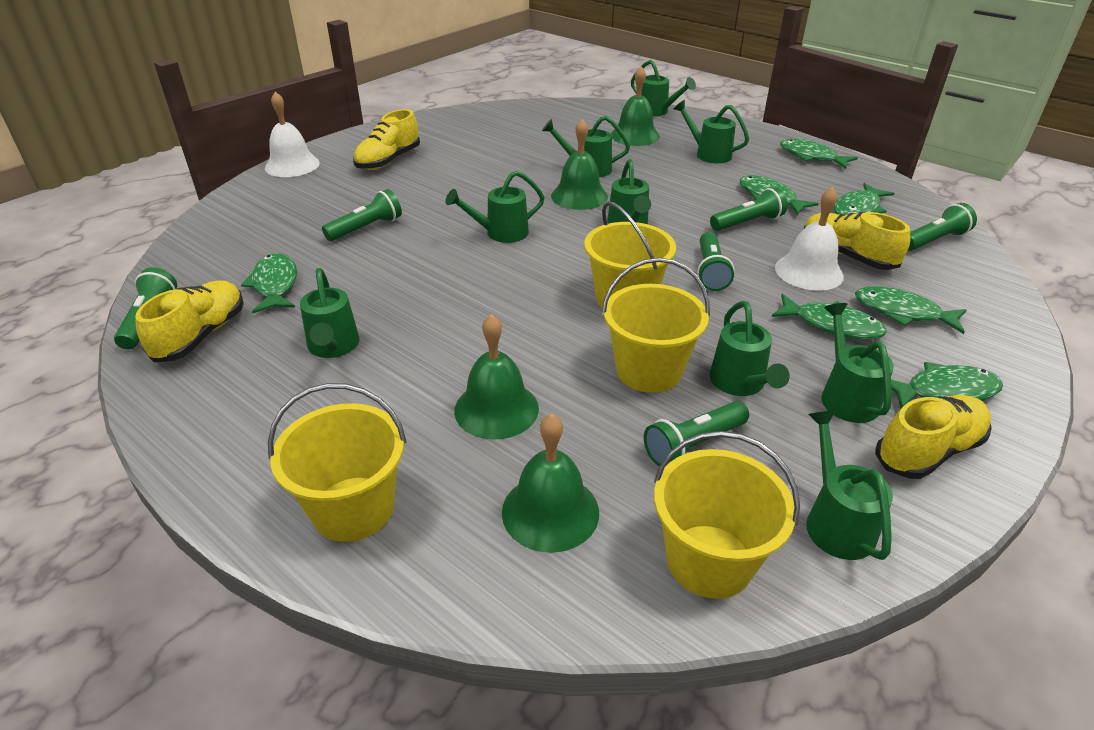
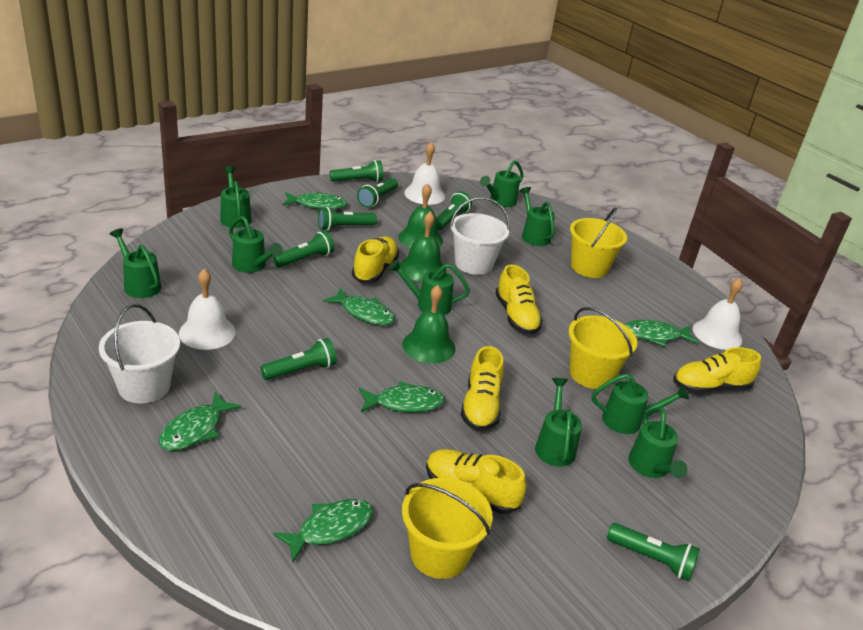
green bell: [454,314,539,440] [502,414,599,553] [551,119,608,210] [611,66,660,146] = 4 -> [398,183,443,248] [400,211,446,282] [402,285,456,363] = 3
green fish: [241,253,297,313] [740,175,819,215] [772,294,887,340] [780,139,858,169] [833,183,895,215] [855,286,967,334] [891,362,1003,408] = 7 -> [159,392,242,451] [273,499,373,562] [283,192,347,210] [323,288,395,325] [359,381,445,413] [625,320,698,347] = 6
green flashlight: [114,267,177,349] [322,189,402,241] [644,401,749,466] [697,232,734,291] [710,187,788,231] [908,203,977,251] = 6 -> [261,338,337,380] [273,231,335,267] [318,207,377,231] [330,160,383,182] [357,178,398,208] [436,191,472,230] [607,523,700,581] = 7
white bell: [265,92,320,177] [775,187,844,291] = 2 -> [179,269,236,350] [404,142,445,205] [693,278,743,350] = 3
white bucket: none = 0 -> [99,304,180,403] [450,197,510,275] = 2
yellow bucket: [268,383,407,542] [584,201,676,309] [602,258,710,393] [654,431,800,599] = 4 -> [402,478,493,579] [568,307,637,389] [570,207,627,278] = 3
yellow shoe: [135,281,244,363] [353,109,420,170] [804,212,910,270] [875,395,992,479] = 4 -> [352,236,399,283] [426,449,526,514] [461,346,504,431] [496,264,543,335] [674,347,761,394] = 5

